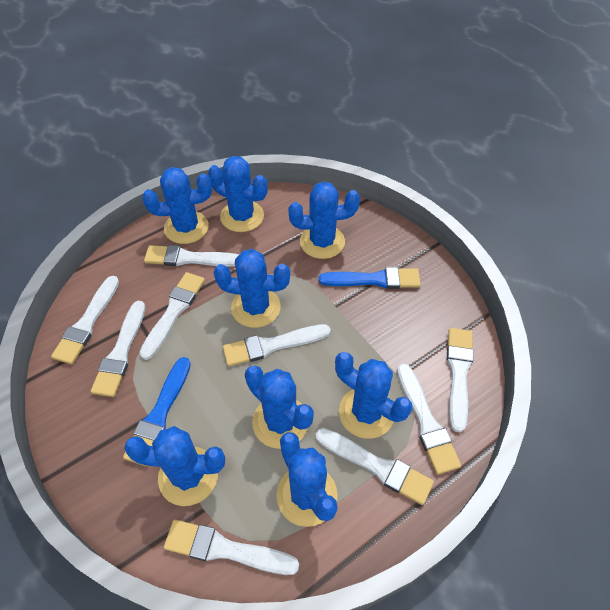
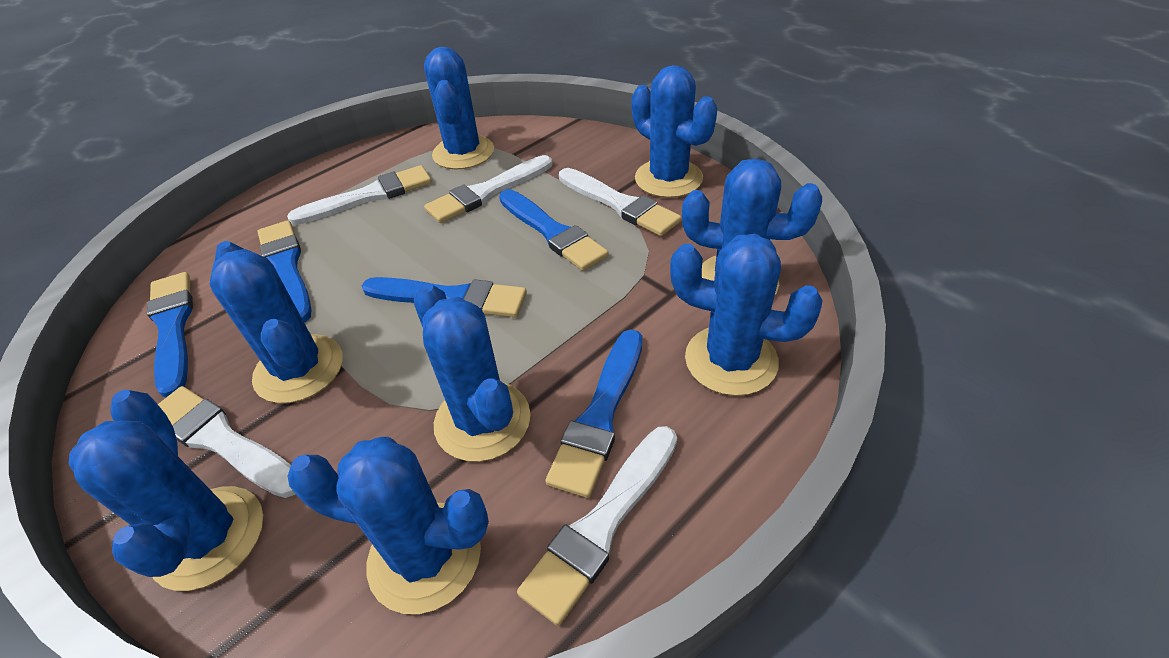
blue brush: [123,357,191,466] [319,267,421,289] = 2 -> [147,272,193,397] [258,220,312,322] [362,277,527,317] [499,189,609,271] [545,330,642,498] = 5
white brush: [51,276,119,364] [90,301,146,397] [139,272,205,360] [144,245,239,267] [164,520,299,575] [223,324,331,367] [316,428,434,505] [397,363,461,474] [447,328,474,432] = 9 -> [158,386,295,498] [287,165,432,225] [424,155,552,223] [517,426,677,626] [559,168,681,236] = 5

